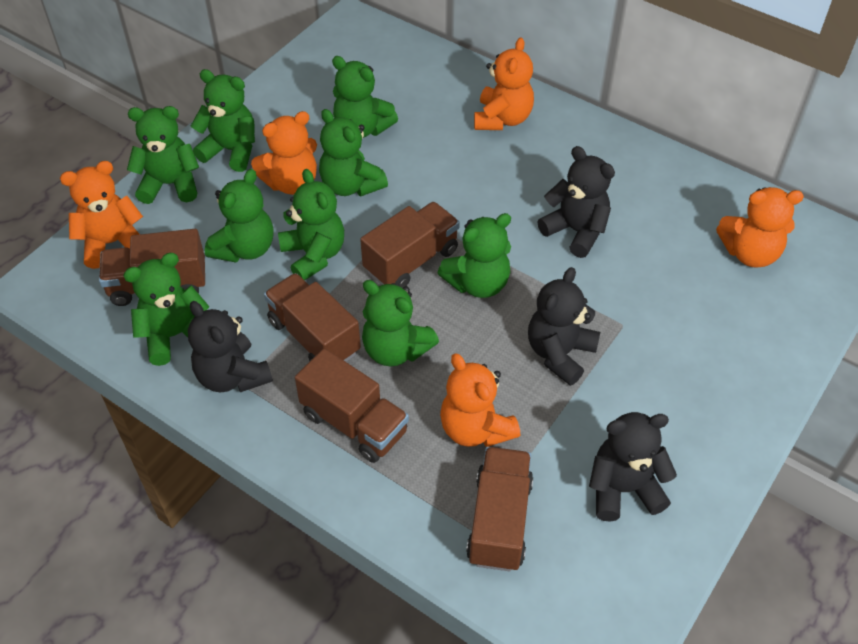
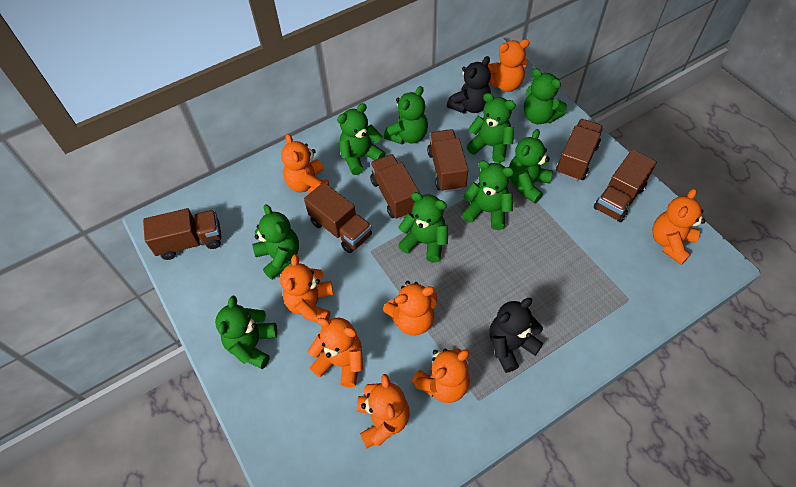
black teddy bear: [188,301,273,392] [528,267,600,386] [538,146,615,258] [589,412,677,522] = 4 -> [447,56,491,113] [489,298,543,373] = 2
brown truck: [99,229,205,306] [264,273,361,362] [295,348,409,463] [360,202,460,288] [466,447,533,572] = 5 -> [143,208,221,260] [304,182,372,253] [370,154,420,219] [427,129,468,192] [556,119,604,181] [594,150,657,222] = 6
orange teddy bear: [60,161,143,269] [251,111,317,195] [440,354,520,447] [474,37,534,130] [716,187,804,268] = 5 -> [280,254,333,322] [281,134,329,194] [308,318,363,387] [357,374,410,448] [383,281,437,336] [412,348,470,403] [487,39,530,92] [652,188,706,265] = 8

